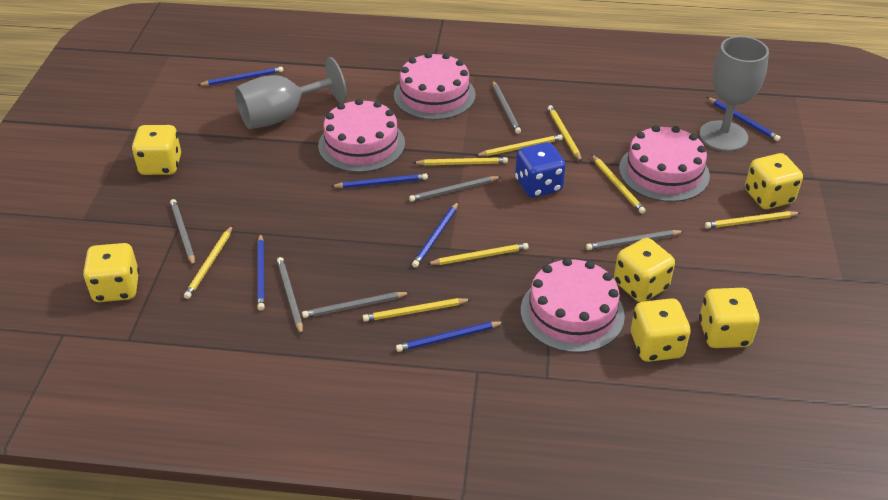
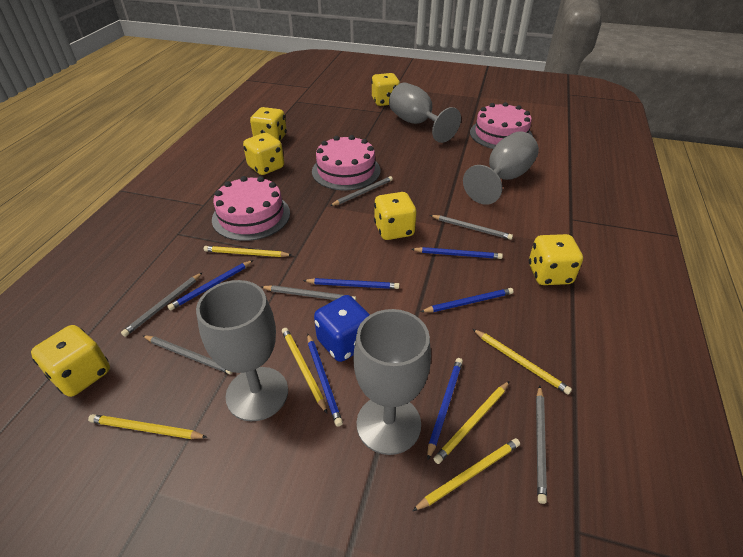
grey goblet: [235,57,347,129] [699,36,769,151] = 2 -> [196,280,288,421] [353,309,431,455] [389,83,461,143] [463,131,539,205] = 4
pink cake: [318,99,405,172] [394,52,476,120] [521,258,625,353] [619,125,710,202] = 4 -> [212,176,290,241] [312,135,381,191] [470,102,533,149] = 3
yellow pencil: [184,225,233,299] [363,298,471,322] [413,157,508,165] [427,243,529,265] [475,134,563,156] [548,105,582,162] [591,154,646,214] [705,211,800,228] = 8 -> [88,414,207,439] [204,246,292,257] [282,328,327,413] [412,438,520,511] [433,381,510,464] [473,329,572,395] = 6

